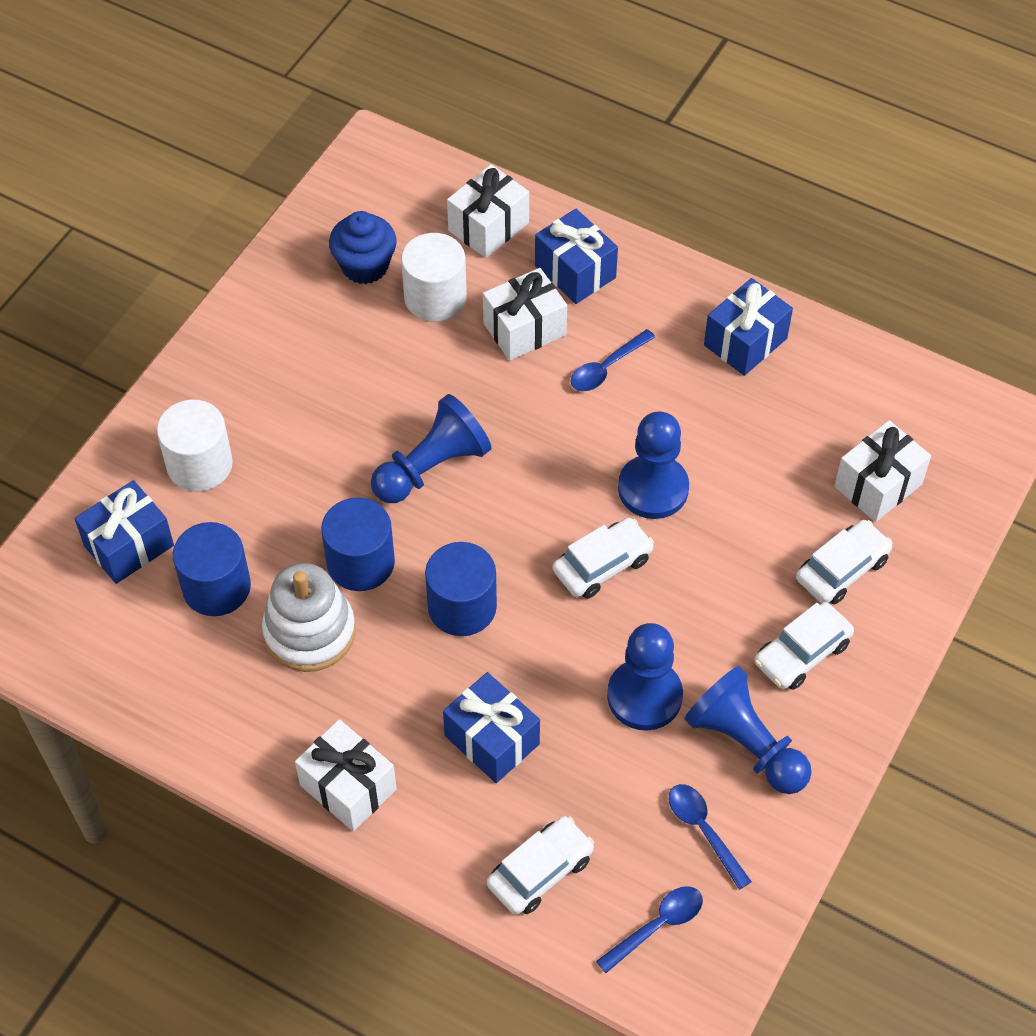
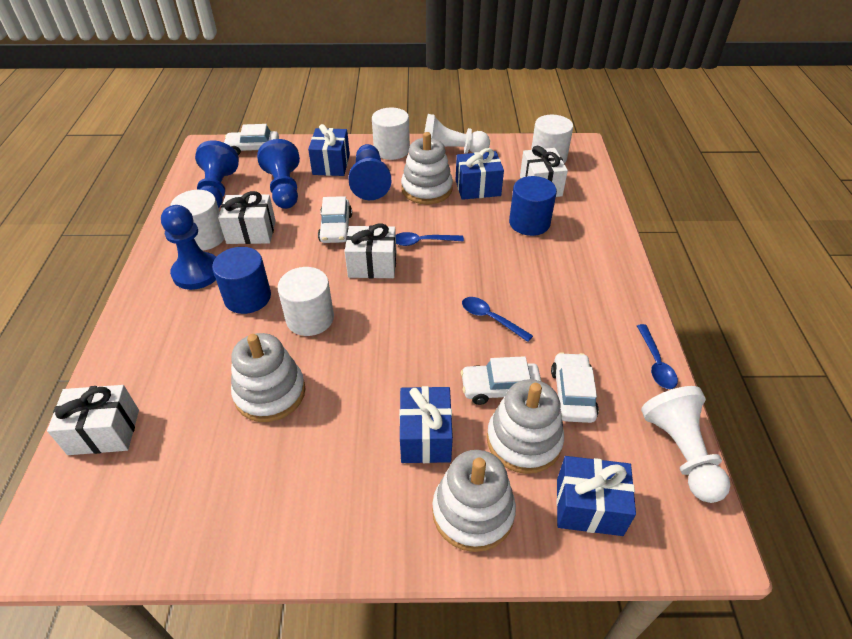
blue cupcake: [329,211,397,284] = 1 -> none = 0
blue cylinder: [173,522,251,616] [321,498,395,591] [425,542,497,636] = 3 -> [212,247,271,314] [509,176,557,236] = 2
white cylinder: [157,400,233,491] [401,233,467,322] = 2 -> [170,190,225,251] [278,267,334,336] [372,107,410,160] [531,115,573,163] = 4
white pawn: none = 0 -> [424,114,490,154] [641,386,730,503] = 2
white stacking toy: [262,563,355,672] = 1 -> [231,333,306,422] [401,132,453,204] [432,450,516,552] [487,379,564,474] = 4

